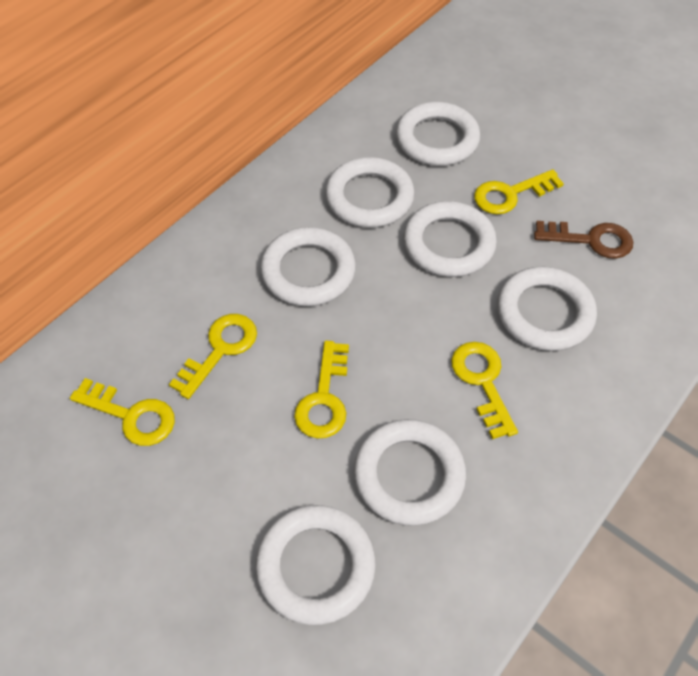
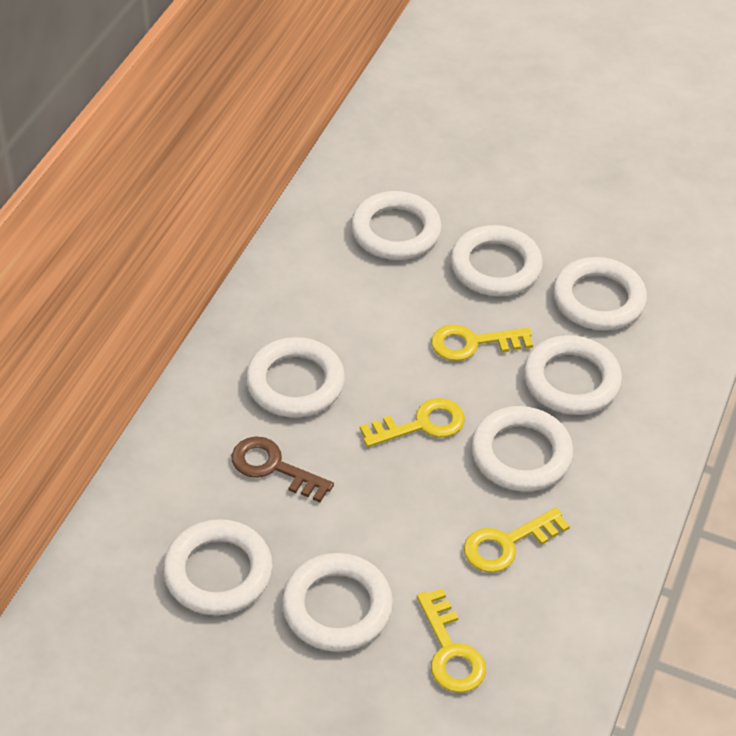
white ring: [256,505,376,625] [260,227,356,306] [325,157,415,228] [354,419,466,526] [396,102,480,166] [404,201,497,277] [497,266,597,351] = 7 -> [163,519,273,615] [246,337,345,418] [282,553,393,652] [351,191,442,260] [450,225,543,296] [471,406,573,492] [524,335,622,415] [553,257,647,330] = 8
yellow key: [70,378,175,446] [169,314,257,399] [294,341,349,439] [451,342,518,439] [474,169,564,214] = 5 -> [360,398,465,447] [417,588,486,693] [431,324,533,361] [464,508,570,573] = 4

